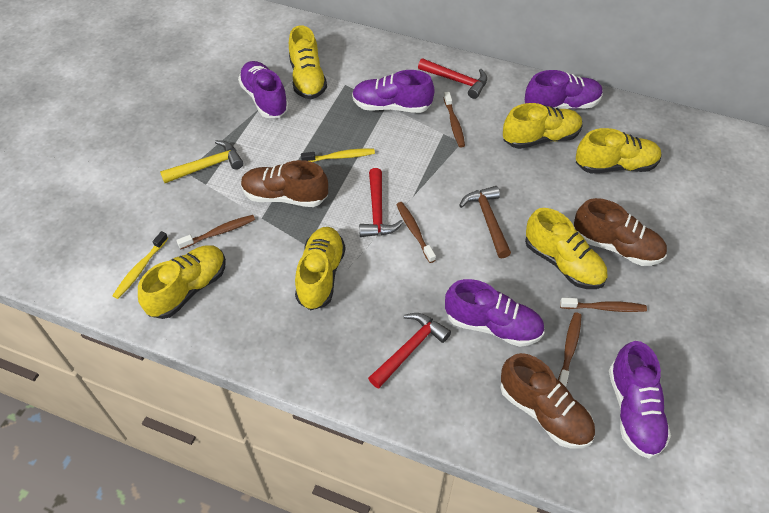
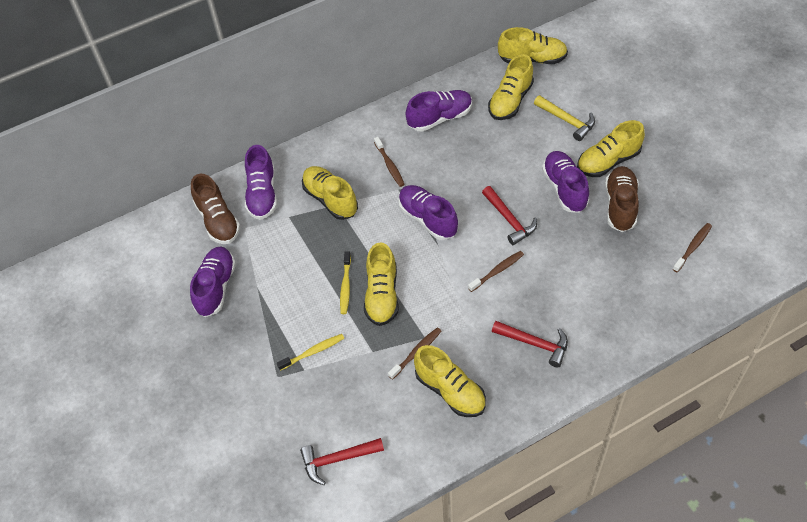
brown hammer: [459,186,511,258] = 1 -> none = 0
brown shoe: [241,160,328,207] [500,353,595,449] [574,198,667,266] = 3 -> [191,174,240,244] [605,166,639,232] = 2
brown toothbrush: [176,215,255,249] [396,202,436,263] [444,92,465,147] [558,312,581,387] [560,298,647,312] = 5 -> [374,137,405,187] [388,327,441,380] [468,251,524,292] [673,223,712,272] = 4

